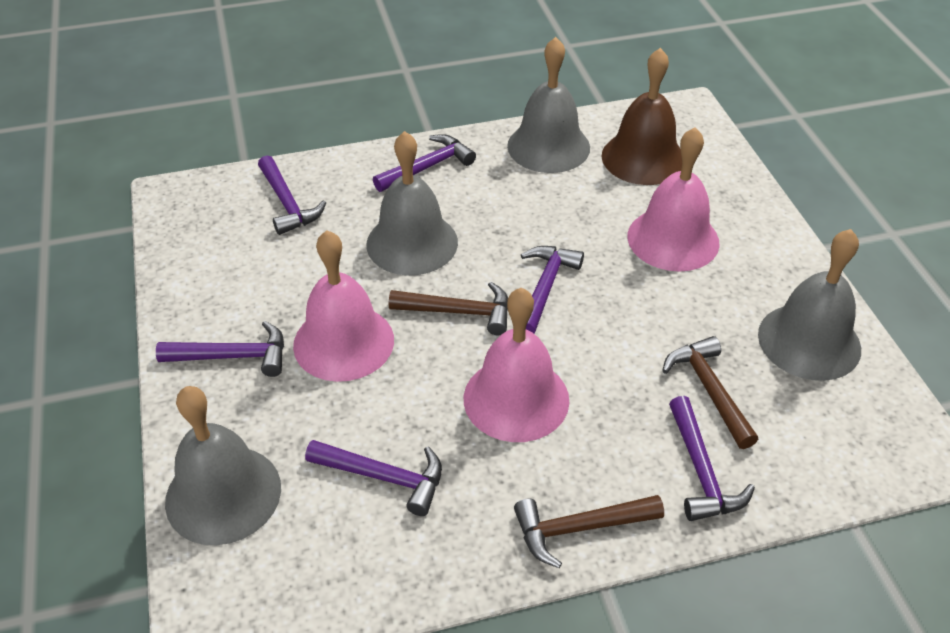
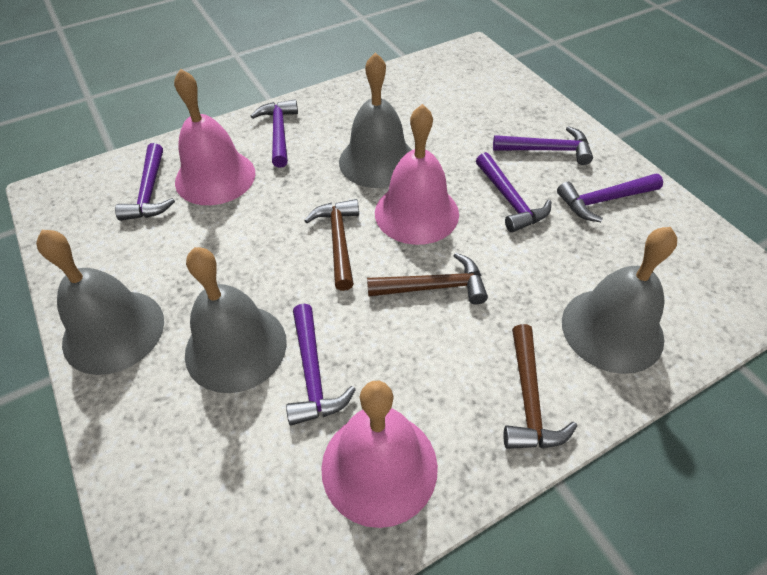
brown bell: [602,48,682,185] = 1 -> none = 0

